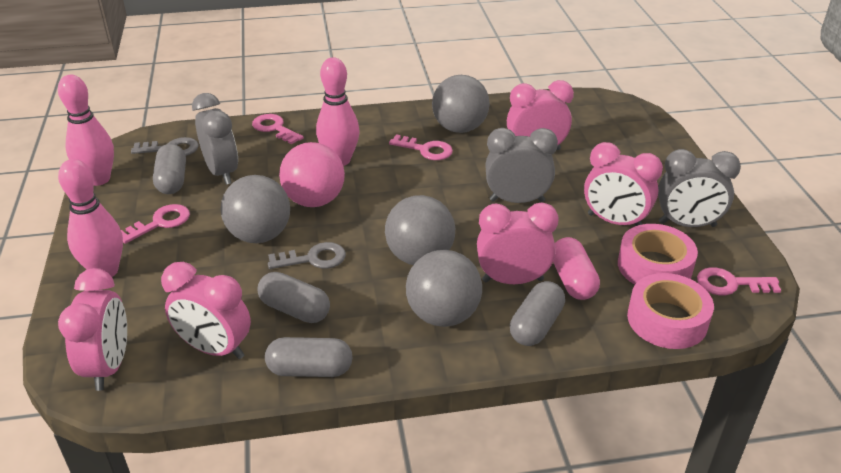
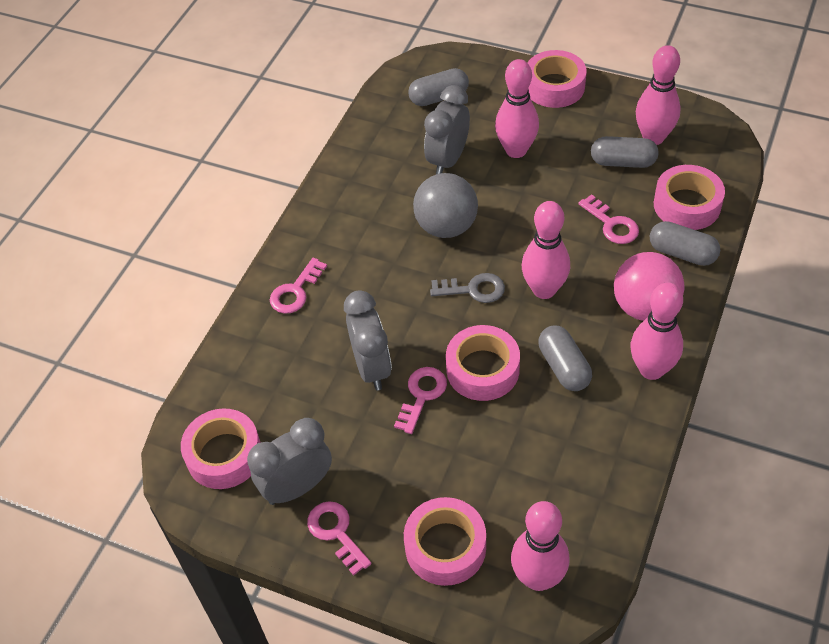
grey ball: [220,175,290,243] [385,195,455,265] [406,250,482,327] [432,75,490,133] = 4 -> [413,173,478,238] = 1
grey key: [131,137,199,156] [268,242,346,269] = 2 -> [430,273,505,303] = 1
pink bowling pin: [58,75,114,186] [58,159,123,277] [316,57,360,166] = 3 -> [495,59,539,158] [511,501,569,591] [522,201,570,299] [631,282,683,380] [636,45,681,145] = 5
pink capsule: [553,237,600,300] = 1 -> none = 0
pink clock: [58,268,127,391] [161,262,251,359] [477,203,558,284] [507,80,574,150] [584,142,663,226] = 5 -> none = 0
pink tape: [618,224,698,284] [627,273,714,349] = 2 -> [181,409,261,489] [404,497,486,586] [446,325,520,401] [528,50,587,108] [654,165,725,230] = 5

